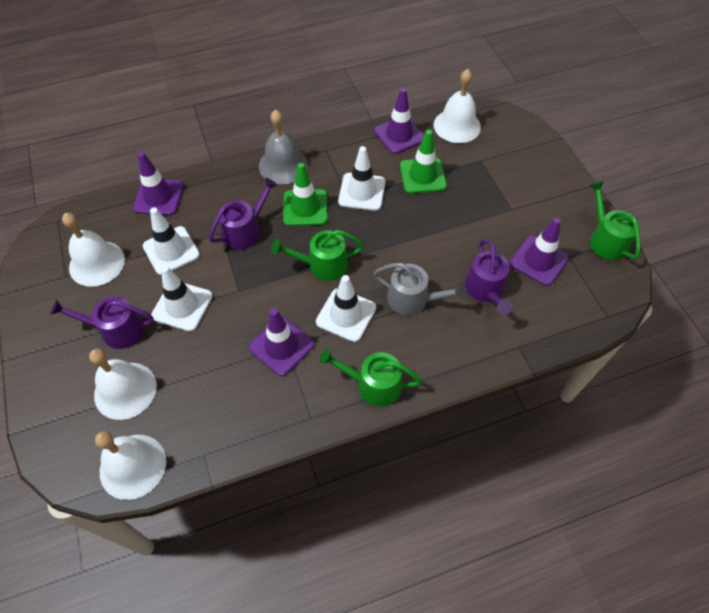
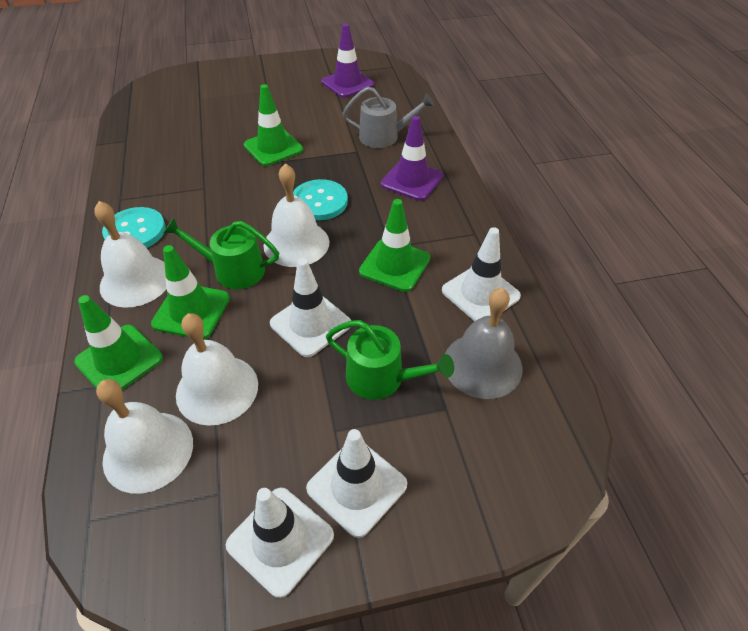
green traffic cone: [283,163,328,226] [400,130,447,193] = 2 -> [74,295,163,390] [151,245,230,339] [244,84,303,166] [359,199,430,292] = 4
green watering can: [271,230,364,281] [319,349,422,407] [590,181,641,260] = 3 -> [163,218,279,289] [326,320,454,400] = 2
purple traffic cone: [133,152,184,215] [249,308,314,376] [374,88,424,154] [510,218,569,286] = 4 -> [321,24,374,98] [381,116,443,201] = 2
purple watering can: [50,296,154,349] [209,178,278,250] [465,239,513,315] = 3 -> none = 0
turquoise button: none = 0 -> [102,207,166,248] [293,179,348,221] = 2

